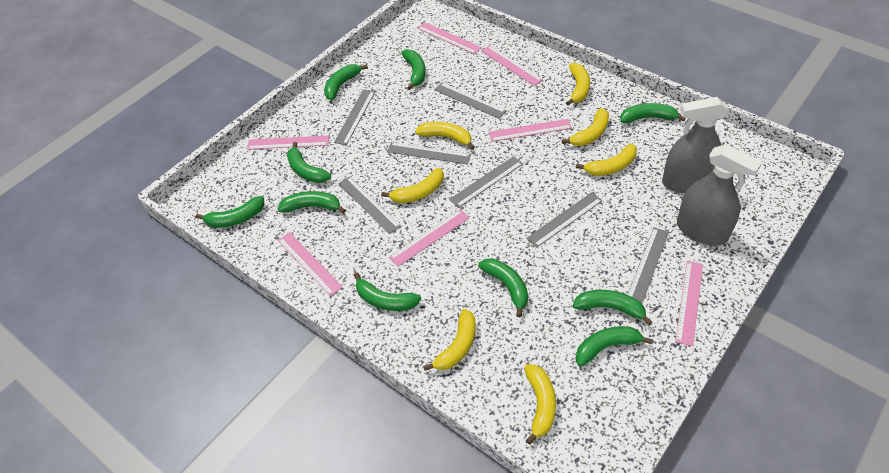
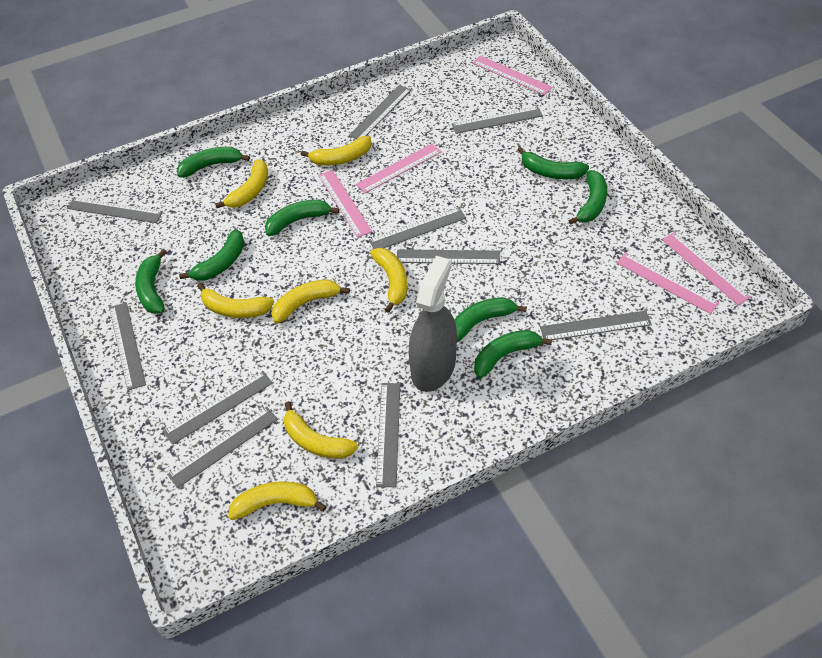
green banana: [196,196,265,228] [278,191,346,214] [287,142,331,183] [324,64,368,100] [354,273,421,311] [401,49,426,90] [478,259,528,317] [573,290,652,325] [575,326,653,367] [620,103,686,123] = 10 -> [135,249,167,314] [177,147,250,177] [179,229,244,281] [265,200,339,236] [454,297,527,342] [474,330,552,378] [517,147,589,179] [569,170,607,225] = 8
grey ruler: [334,90,375,145] [338,176,401,234] [387,142,471,165] [434,82,506,119] [449,156,523,208] [526,192,603,247] [627,227,669,303] = 7 -> [67,197,163,223] [109,302,146,391] [163,371,273,445] [167,407,278,488] [349,85,411,139] [369,207,466,249] [376,383,400,487] [397,249,500,264] [452,106,543,134] [540,311,652,340] = 10
grey spray bottle: [662,97,728,193] [677,144,762,245] = 2 -> [409,256,457,392] = 1
pink ruler: [247,135,329,150] [278,232,343,296] [389,209,469,267] [417,22,482,54] [481,45,543,86] [489,119,572,142] [675,261,703,346] = 7 -> [318,170,372,238] [356,144,441,193] [472,55,552,95] [617,253,719,314] [662,232,751,305] = 5

